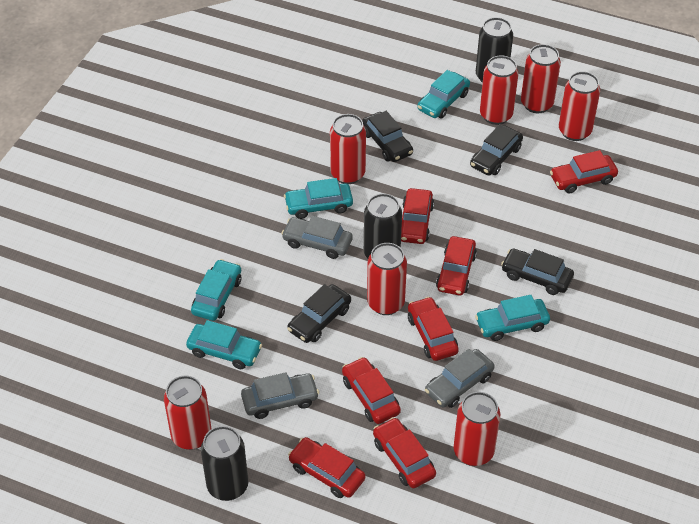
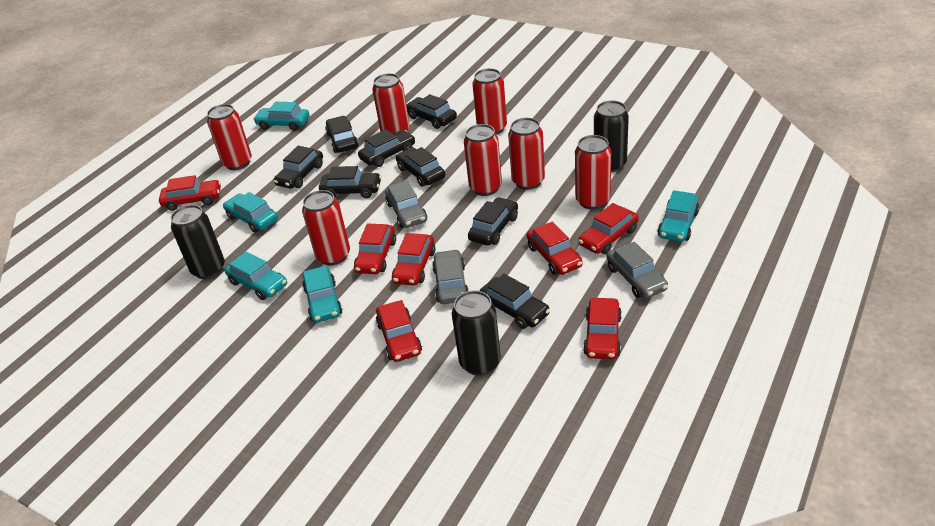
black car: [287,284,351,343] [362,111,413,162] [470,124,523,176] [501,248,574,295] = 4 -> [274,146,323,189] [319,166,381,198] [325,116,359,153] [358,129,415,167] [396,147,445,187] [406,94,457,129] [468,197,518,246] [479,274,550,329] = 8

